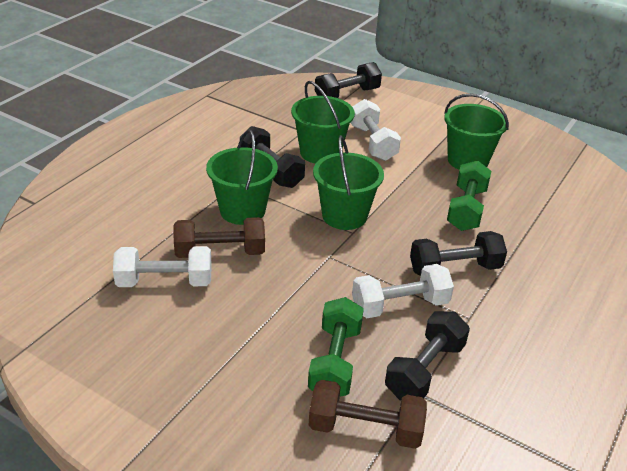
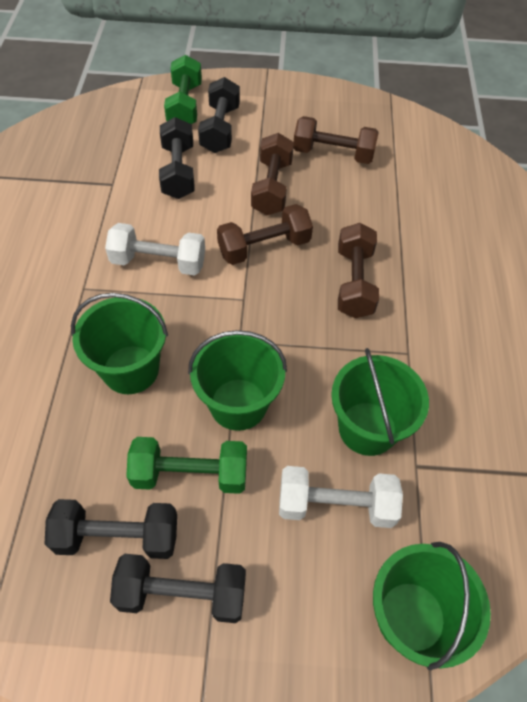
brown dumbbell: [173,217,265,258] [309,380,427,449] = 2 -> [217,204,313,265] [251,133,294,215] [293,116,379,164] [338,223,379,318] = 4
white dumbbell: [113,246,211,287] [350,99,401,161] [352,264,454,318] = 3 -> [105,223,205,275] [279,466,403,528] = 2

